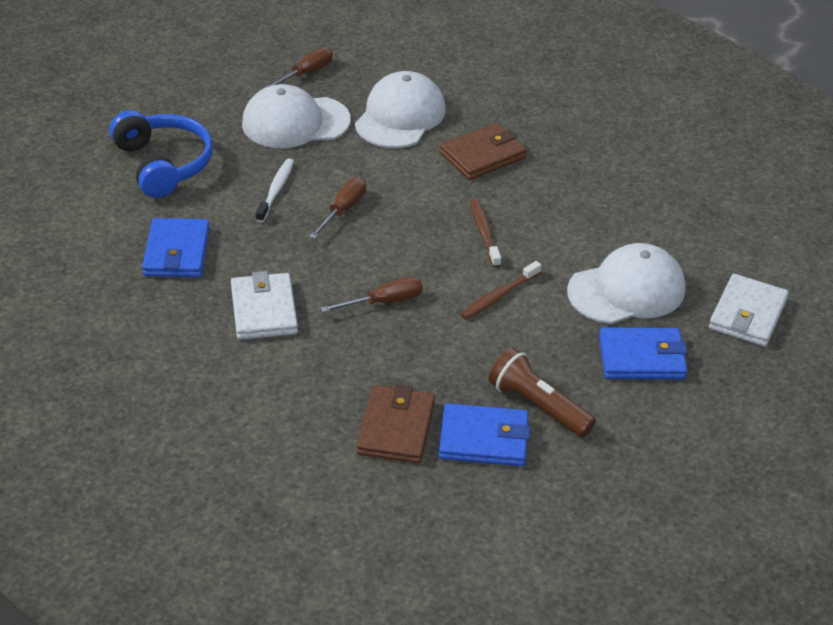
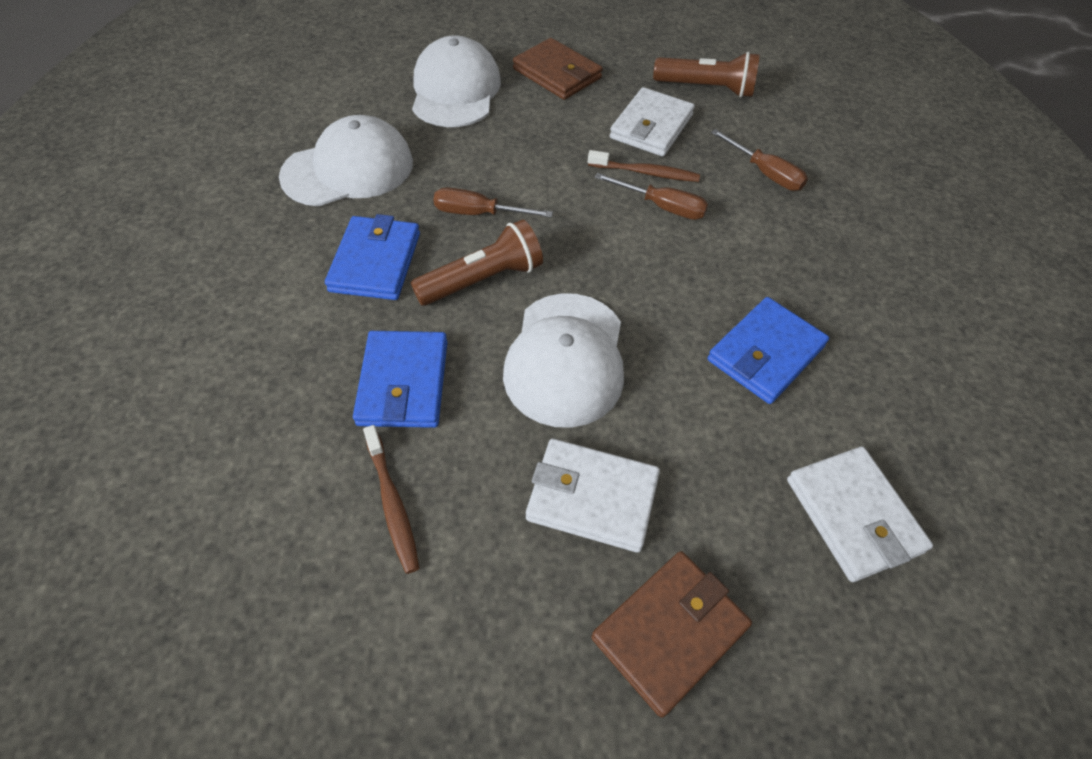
blue headphones: [109,110,213,198] = 1 -> none = 0
brown flashlight: [489,348,596,437] = 1 -> [411,220,543,306] [653,52,760,98] = 2
white toothbrush: [256,159,294,223] = 1 -> none = 0
white wallet: [231,271,298,340] [709,274,789,347] = 2 -> [526,439,660,553] [610,87,695,157] [787,446,933,582] = 3

